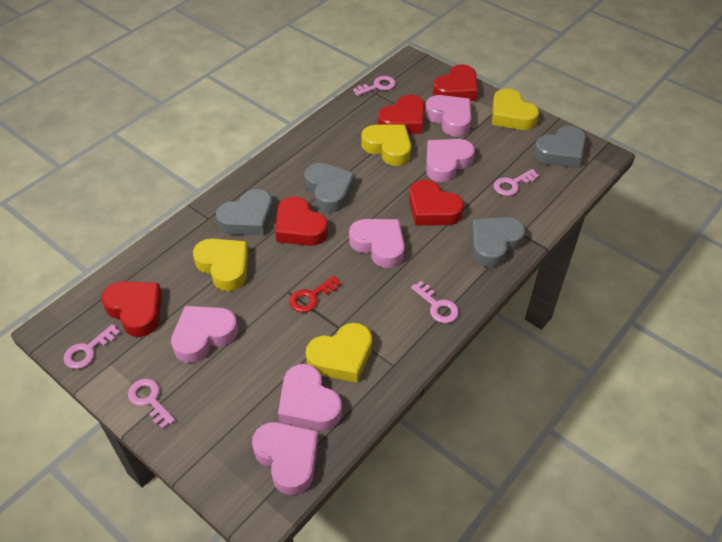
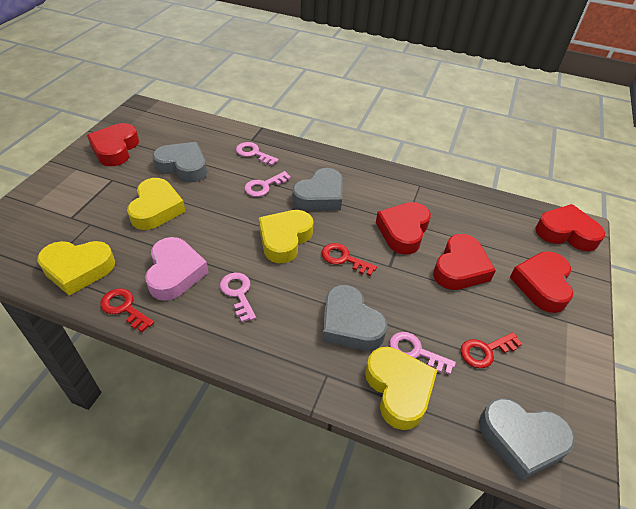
pink heart: [171,306,238,363] [252,422,318,495] [278,364,342,431] [349,219,404,268] [425,95,471,137] [426,139,475,182] = 6 -> [145,237,209,301] = 1
pink key: [63,324,120,369] [128,379,175,429] [353,76,396,96] [411,281,459,323] [494,169,539,196] = 5 -> [220,273,256,322] [236,142,279,166] [244,171,291,197] [389,332,456,375] = 4
red key: [289,276,342,313] = 1 -> [100,288,154,332] [322,243,377,276] [460,332,522,368] = 3

